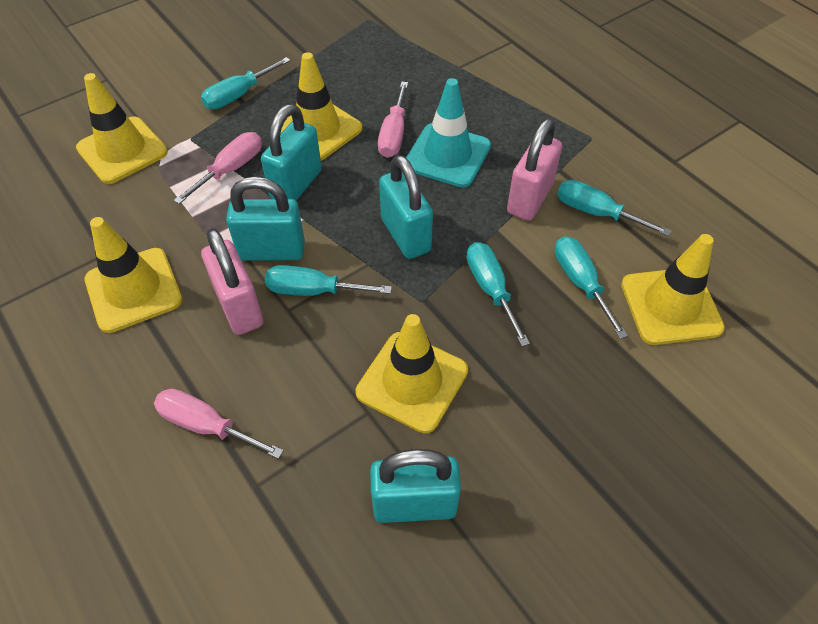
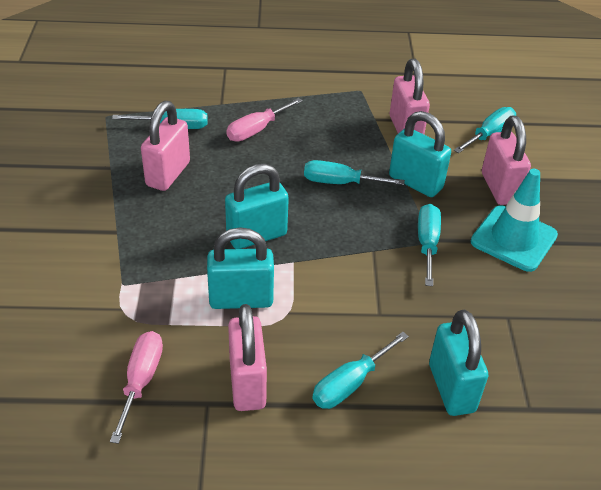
pink padlock: [201,228,264,335] [507,118,562,221] = 2 -> [141,101,190,191] [228,304,267,411] [390,59,430,134] [482,116,531,205] = 4
pink screwdriver: [154,389,284,459] [174,132,262,204] [378,82,408,158] = 3 -> [110,331,163,444] [227,98,303,141] = 2
yellow traffic cone: [76,73,168,184] [84,217,182,333] [281,52,363,161] [356,314,468,433] [621,234,725,345] = 5 -> none = 0

